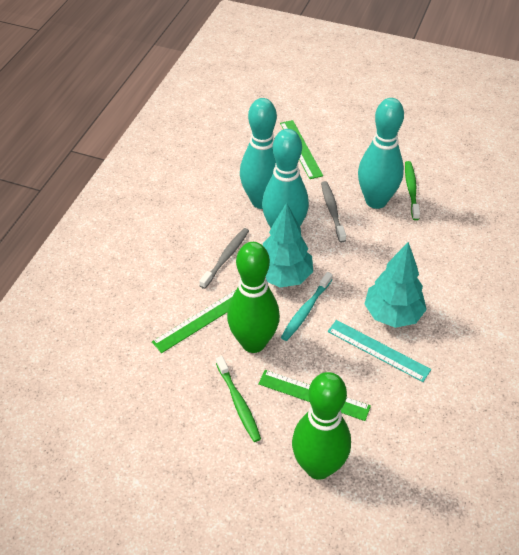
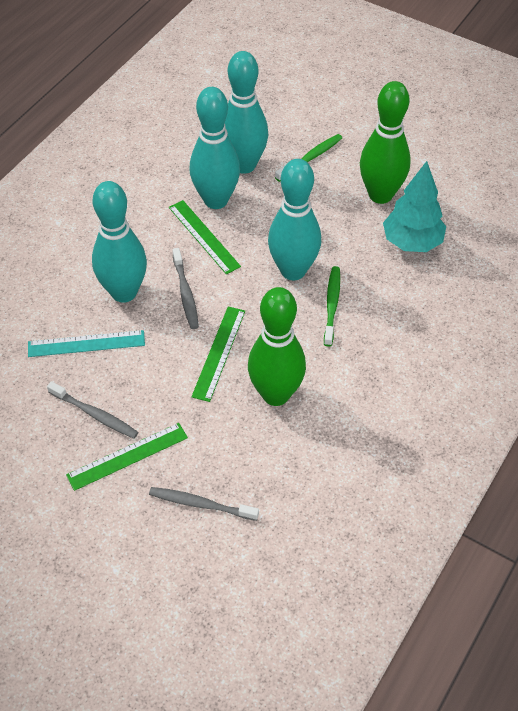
grey toothbrush: [199,228,249,289] [321,181,346,243] = 2 -> [47,381,139,439] [149,487,259,521] [172,248,199,329] = 3
turquoise bowling pin: [240,98,277,209] [262,129,309,228] [358,98,404,209] = 3 -> [92,181,147,303] [189,87,240,209] [225,51,268,174] [268,159,321,280] = 4
turquoise toothbrush: [281,272,333,341] = 1 -> none = 0
turquoise tree: [263,203,313,287] [365,242,427,328] = 2 -> [383,161,446,252] = 1

